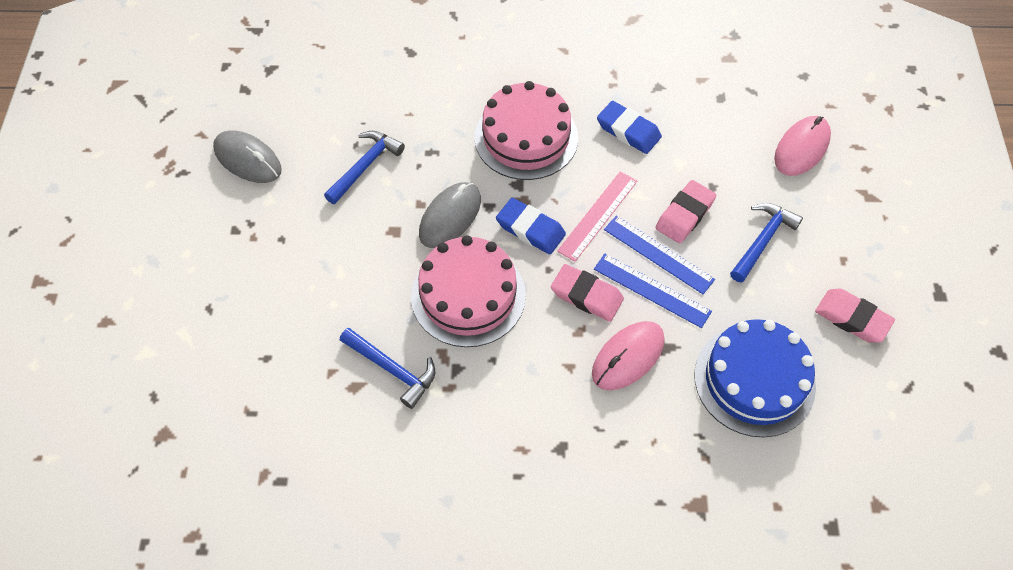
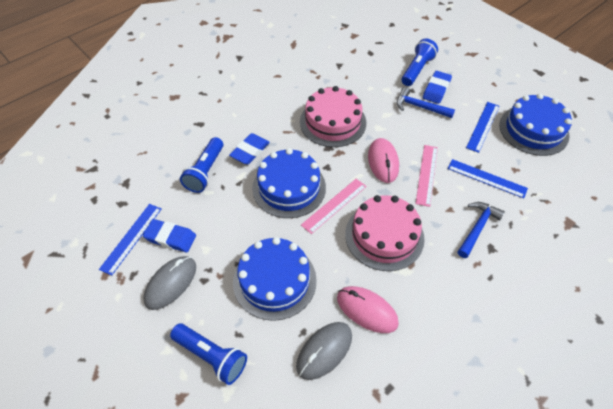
blue cake: [694,319,816,437] = 1 -> [233,237,317,321] [252,148,326,218] [499,94,572,156] = 3
blue eraser: [496,198,566,254] [597,101,662,154] = 2 -> [143,219,196,252] [229,133,270,165] [423,71,452,104] = 3
blue flashlight: none = 0 -> [170,323,247,385] [180,137,223,193] [402,39,438,86] = 3
blue hammer: [324,131,405,204] [340,328,435,409] [730,203,803,283] = 3 -> [397,87,455,118] [458,202,505,258] = 2
blue ruler: [594,254,712,328] [604,216,715,294] = 2 -> [99,204,162,276] [447,159,528,198] [466,102,500,153] = 3
pink eraser: [551,264,624,322] [655,180,716,243] [815,289,895,343] = 3 -> none = 0
pink ruler: [557,171,637,262] = 1 -> [301,179,367,234] [415,145,438,207] = 2

